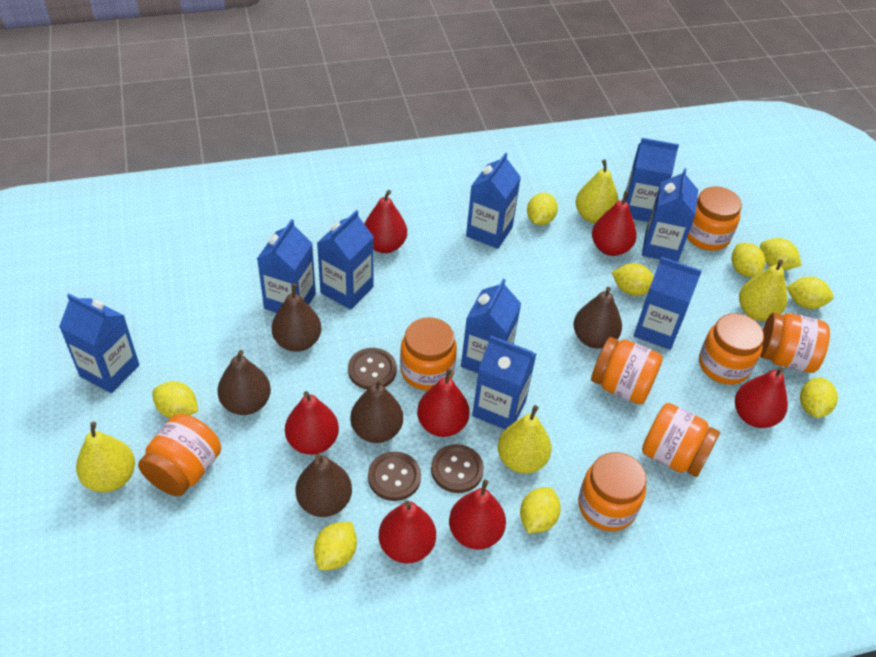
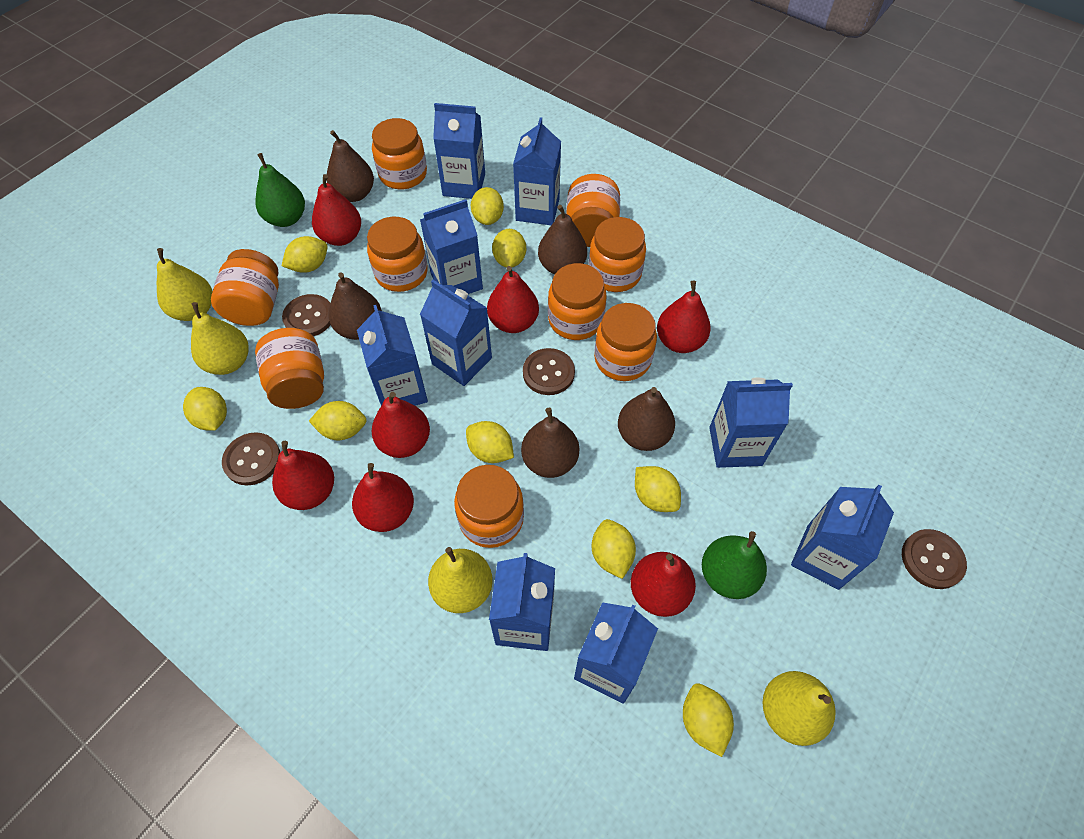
brown button: [348,348,397,390] [368,451,421,501] [431,444,484,493] = 3 -> [222,433,280,485] [282,294,331,336] [523,348,575,395] [902,529,967,589] = 4
green pear: none = 0 -> [255,153,305,227] [702,531,767,599] = 2
orange jar: [138,414,221,496] [400,317,457,390] [578,452,647,531] [591,337,663,404] [642,403,720,477] [687,186,742,251] [699,313,764,385] [760,313,830,373] = 8 -> [211,249,279,326] [255,328,324,409] [367,217,428,292] [372,118,427,189] [454,465,524,548] [548,263,606,340] [566,174,620,247] [589,217,646,292] [594,303,657,381] = 9

